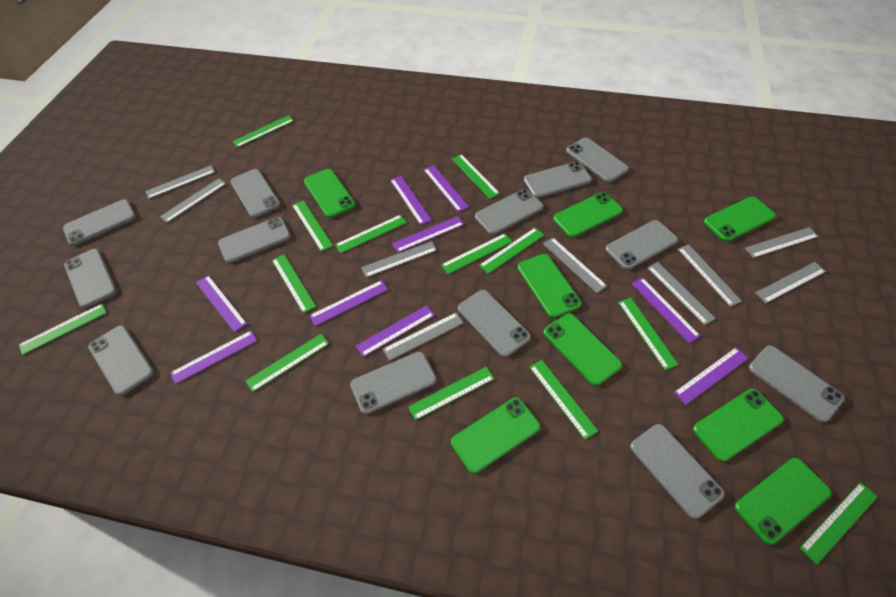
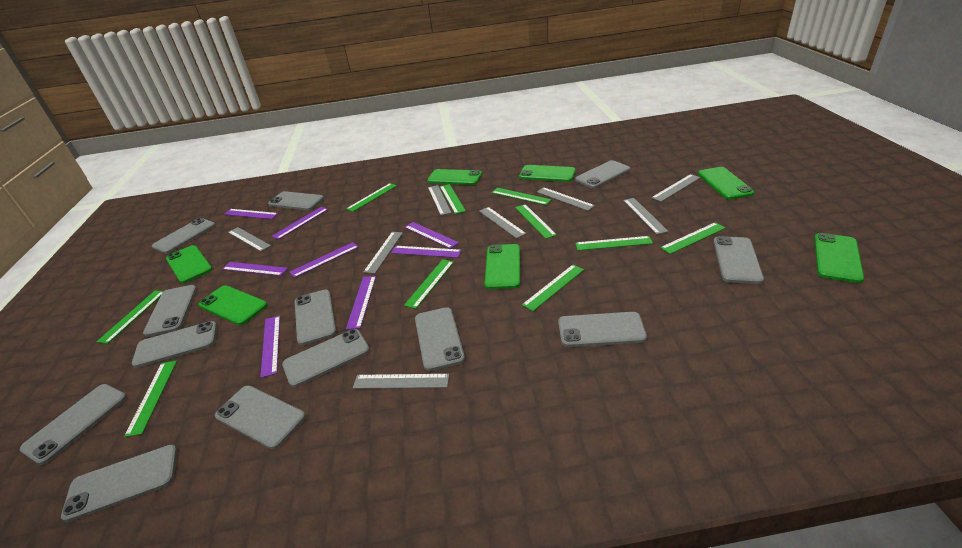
green phone: [304,169,355,218] [451,397,540,474] [518,254,582,318] [543,313,622,386] [553,192,623,238] [693,389,784,462] [704,197,776,242] [735,458,831,545] = 8 -> [166,245,212,283] [199,285,267,325] [427,169,482,185] [484,244,520,289] [519,165,576,182] [698,167,755,199] [814,233,864,283] = 7
green ruler: [19,303,107,355] [232,115,294,148] [246,334,329,392] [272,254,316,313] [292,200,333,251] [335,215,407,253] [408,367,494,420] [441,233,512,274] [452,154,500,199] [479,228,544,274] [529,360,598,440] [618,297,679,370] [800,482,878,564] = 13 -> [97,291,164,344] [124,361,177,437] [346,183,397,212] [404,259,454,309] [440,184,466,214] [492,188,551,205] [515,204,557,239] [522,265,584,311] [575,236,653,250] [660,222,725,254] = 10
grey ruler: [145,165,215,199] [160,178,226,223] [361,241,437,277] [383,312,464,361] [543,238,607,293] [647,262,716,325] [678,244,742,307] [745,227,819,258] [755,262,826,303] = 9 -> [228,227,271,251] [353,374,449,389] [363,232,403,274] [428,185,452,215] [479,207,527,238] [537,187,595,211] [623,198,668,234] [651,174,701,202] = 8
purple ruler: [170,330,257,384] [196,275,247,332] [309,280,388,326] [356,305,435,357] [390,176,432,225] [392,216,464,252] [424,165,469,212] [632,277,700,343] [674,347,748,405] = 9 -> [222,262,288,276] [224,209,278,219] [260,316,280,378] [272,207,328,240] [290,242,358,278] [346,276,376,329] [391,246,462,258] [405,222,459,249] = 8

